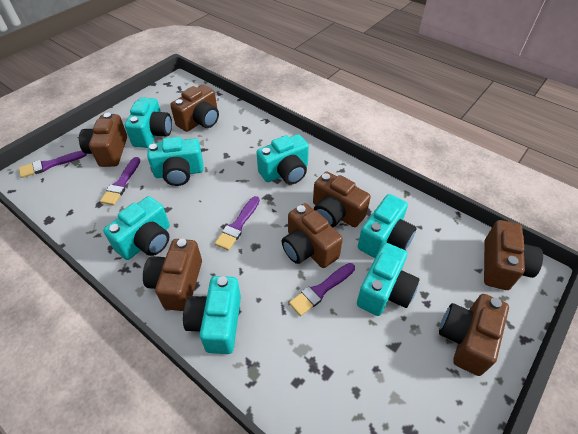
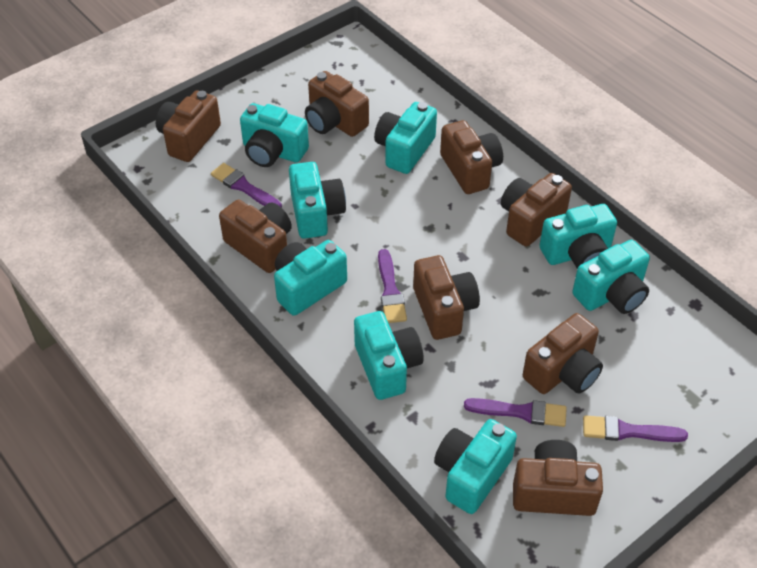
brown camera: [79,113,127,167] [143,239,202,311] [170,85,219,132] [282,203,343,268] [313,172,371,227] [439,294,509,376] [484,220,543,290] = 7 -> [156,91,221,162] [219,200,292,273] [305,71,369,137] [413,255,480,340] [440,120,503,194] [501,173,572,247] [513,440,603,516] [523,313,603,394] = 8
turquoise camera: [103,196,170,260] [125,97,172,148] [147,137,204,186] [183,276,241,354] [256,134,309,185] [357,243,419,316] [358,194,417,258] = 7 -> [240,103,309,167] [274,240,347,316] [289,162,346,239] [354,311,424,400] [374,102,437,174] [434,419,517,514] [539,204,617,268] [572,240,650,314] = 8

